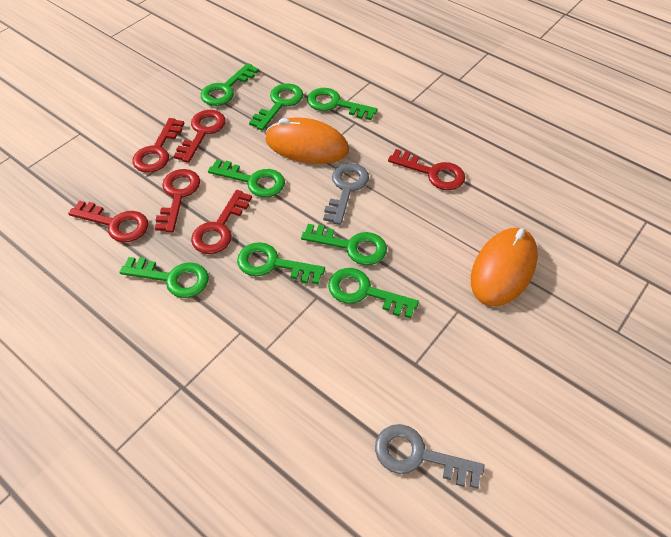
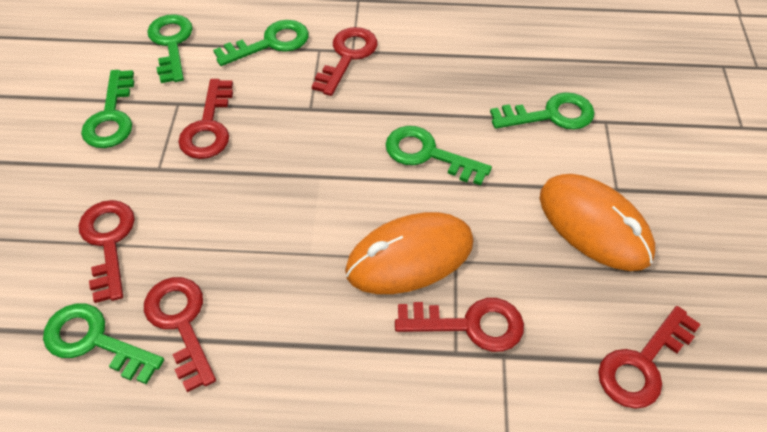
green key: [120,257,209,298] [201,63,259,106] [208,159,285,197] [237,242,325,284] [249,83,303,131] [301,224,387,265] [307,88,378,120] [328,268,419,318] = 8 -> [43,303,164,384] [81,70,134,148] [147,14,193,83] [213,20,309,66] [385,126,492,185] [490,92,594,130] = 6
grey key: [323,163,369,225] [375,424,485,489] = 2 -> none = 0

